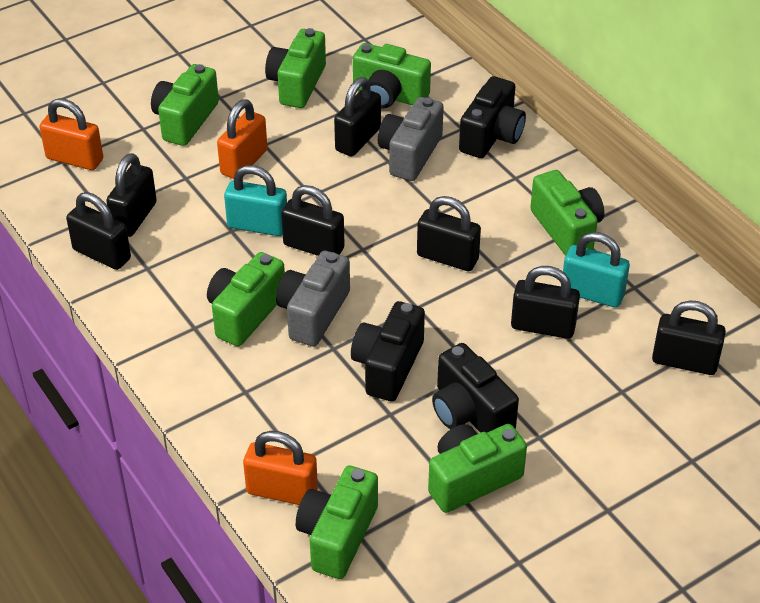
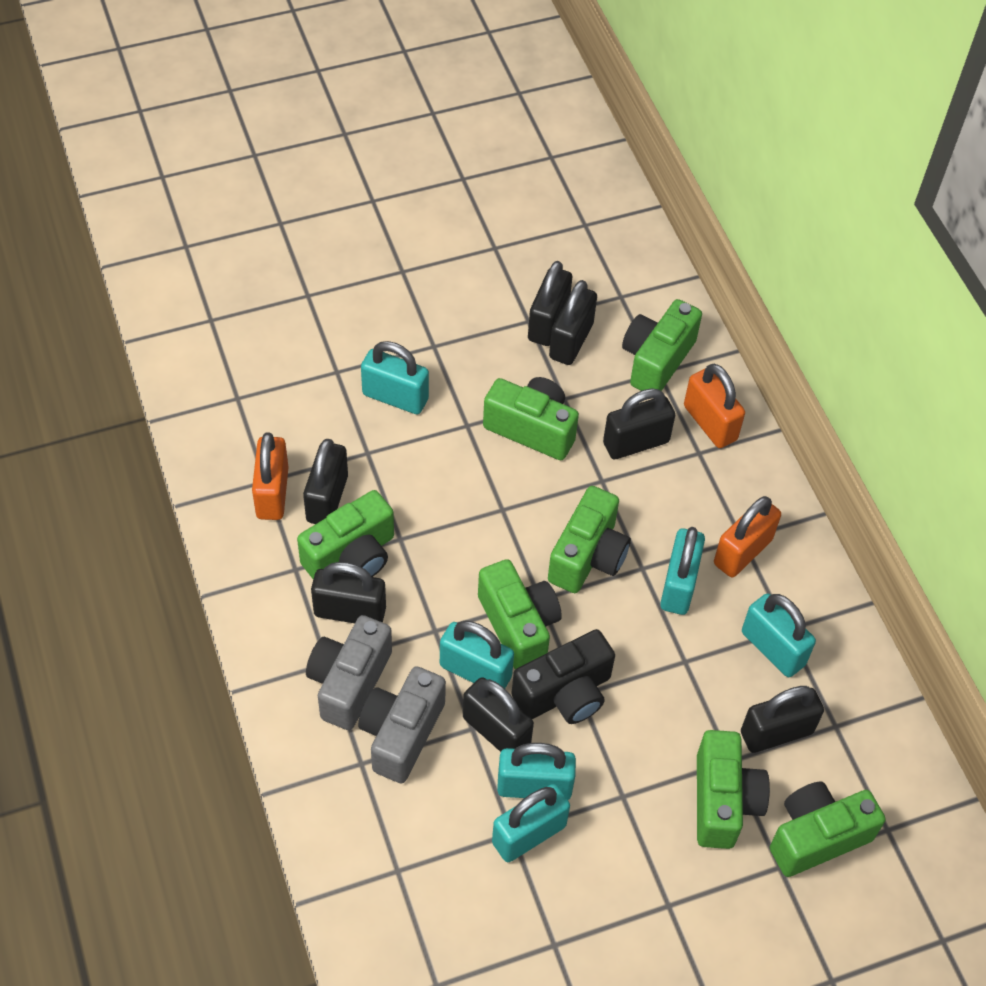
black camera: [351,301,425,402] [432,343,519,433] [459,76,526,158] = 3 -> [511,629,615,724] = 1
turquoise padlock: [224,165,287,236] [563,232,630,308] = 2 -> [361,341,429,414] [440,620,514,689] [492,784,570,862] [497,743,576,800] [660,527,705,615] [742,594,816,677] = 6

